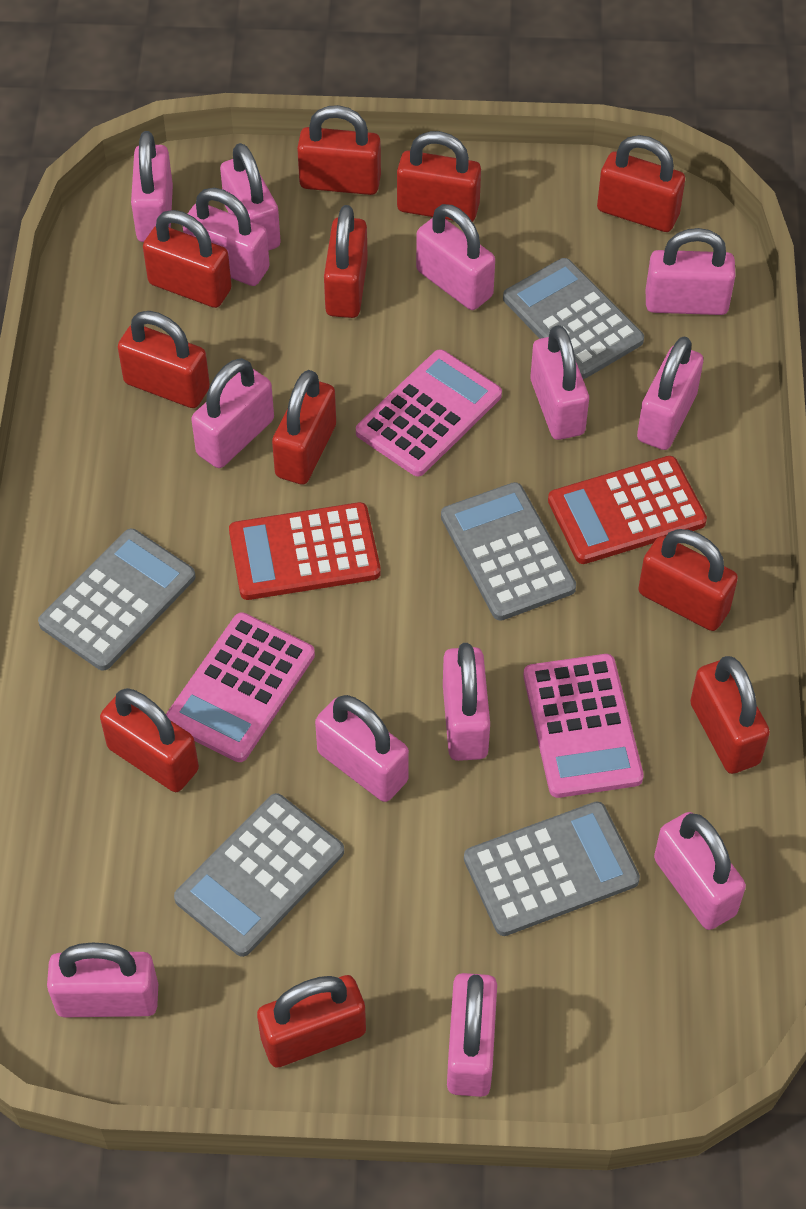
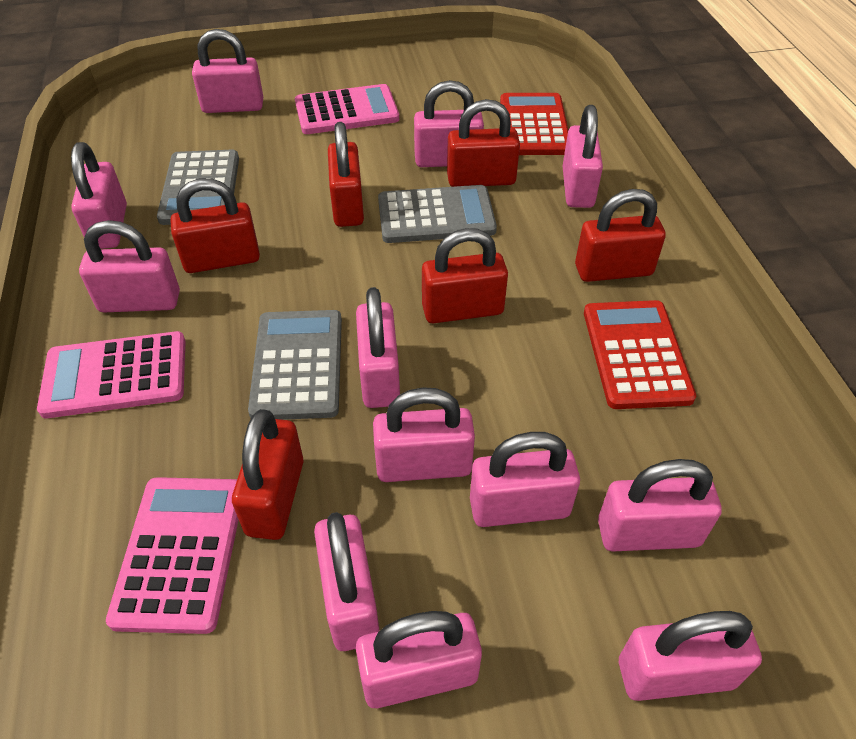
grey calculator: [38,529,196,671] [174,793,344,957] [441,482,576,621] [464,802,640,936] [503,258,644,379] = 5 -> [157,150,239,225] [248,310,342,420] [378,185,497,243] = 3
pink padlock: [47,943,158,1017] [131,131,173,242] [183,188,270,286] [191,358,274,468] [220,143,281,251] [315,695,409,802] [416,204,495,310] [443,643,490,761] [447,973,497,1097] [530,325,589,440] [637,336,704,450] [646,228,736,315] [654,812,746,930] = 13 -> [71,142,127,249] [79,220,180,312] [192,29,263,113] [314,512,380,651] [356,287,400,408] [356,611,482,708] [373,387,475,482] [414,80,484,167] [470,432,580,527] [563,105,603,208] [598,459,722,552] [619,611,762,701] = 12
red padlock: [100,688,199,792] [118,311,210,408] [143,210,232,308] [257,975,366,1068] [272,370,336,485] [297,105,381,195] [324,205,368,318] [397,131,481,222] [597,135,685,232] [638,529,738,631] [690,656,770,774] = 11 -> [171,178,260,273] [232,409,304,540] [328,122,364,227] [422,228,508,323] [447,99,520,187] [575,189,666,282] = 6

